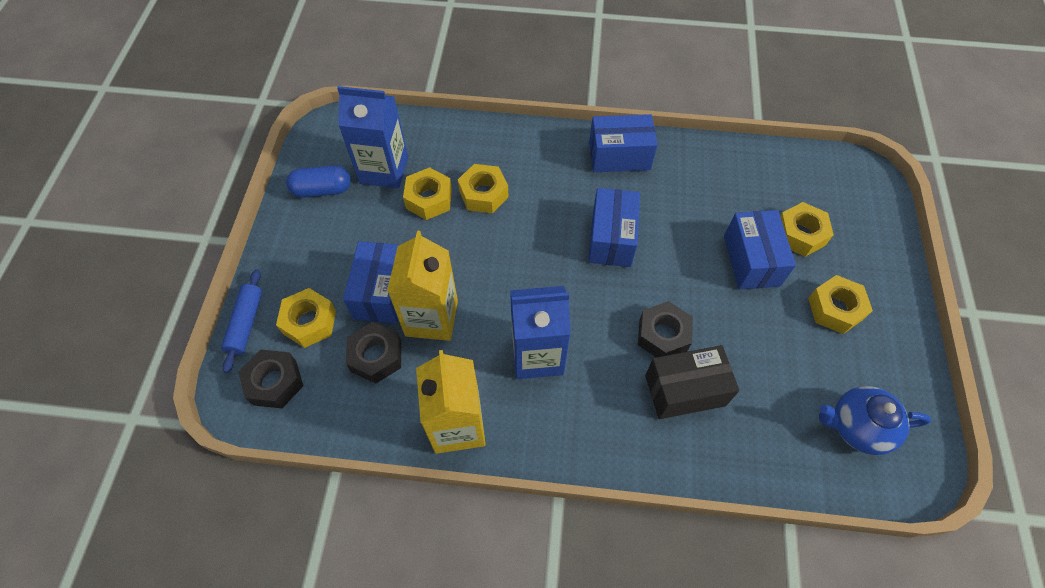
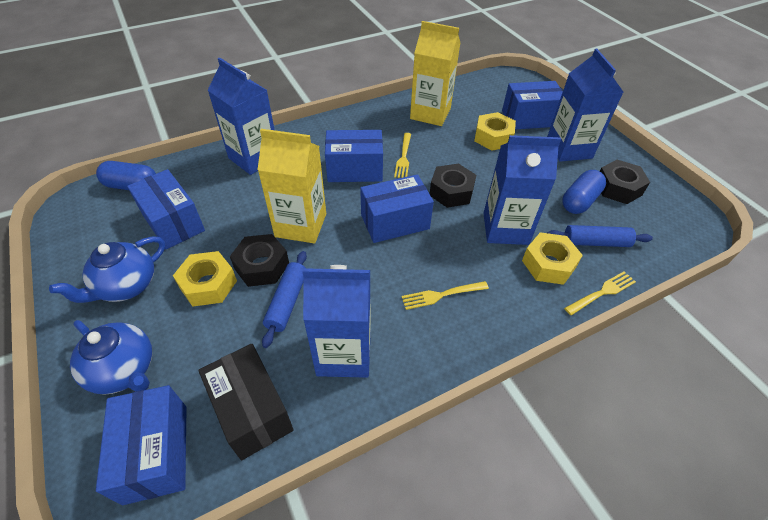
blue box: [343,241,399,323] [588,188,640,267] [589,114,658,172] [724,210,796,290] = 4 -> [96,385,187,505] [127,169,205,249] [325,130,383,182] [360,174,434,243] [502,81,563,129] = 5
blue capsule: [286,165,351,198] = 1 -> [96,161,156,190] [562,170,606,214] = 2
blue carton: [337,86,408,188] [510,286,571,379] = 2 -> [208,57,275,175] [302,265,371,378] [483,135,561,245] [547,49,623,162] = 4
blue rolling pin: [221,269,262,373] = 1 -> [262,251,307,348] [547,225,653,247] = 2
blue teapot: [819,386,931,455] = 1 -> [49,236,165,303] [70,320,152,395] = 2
yellow fork: none = 0 -> [394,133,411,178] [402,281,489,310] [564,271,636,315] = 3
yellow nut: [276,288,336,348] [403,167,452,220] [458,164,508,213] [780,202,834,257] [808,275,873,334] = 5 -> [173,251,237,307] [474,112,516,151] [522,232,583,285] = 3

